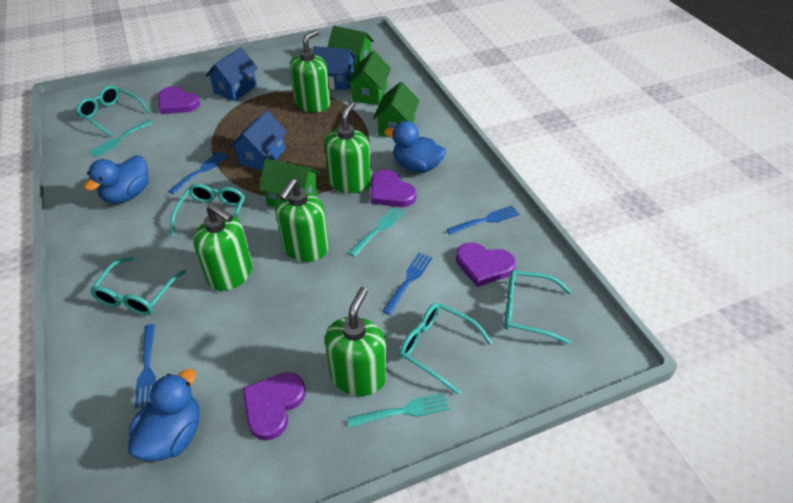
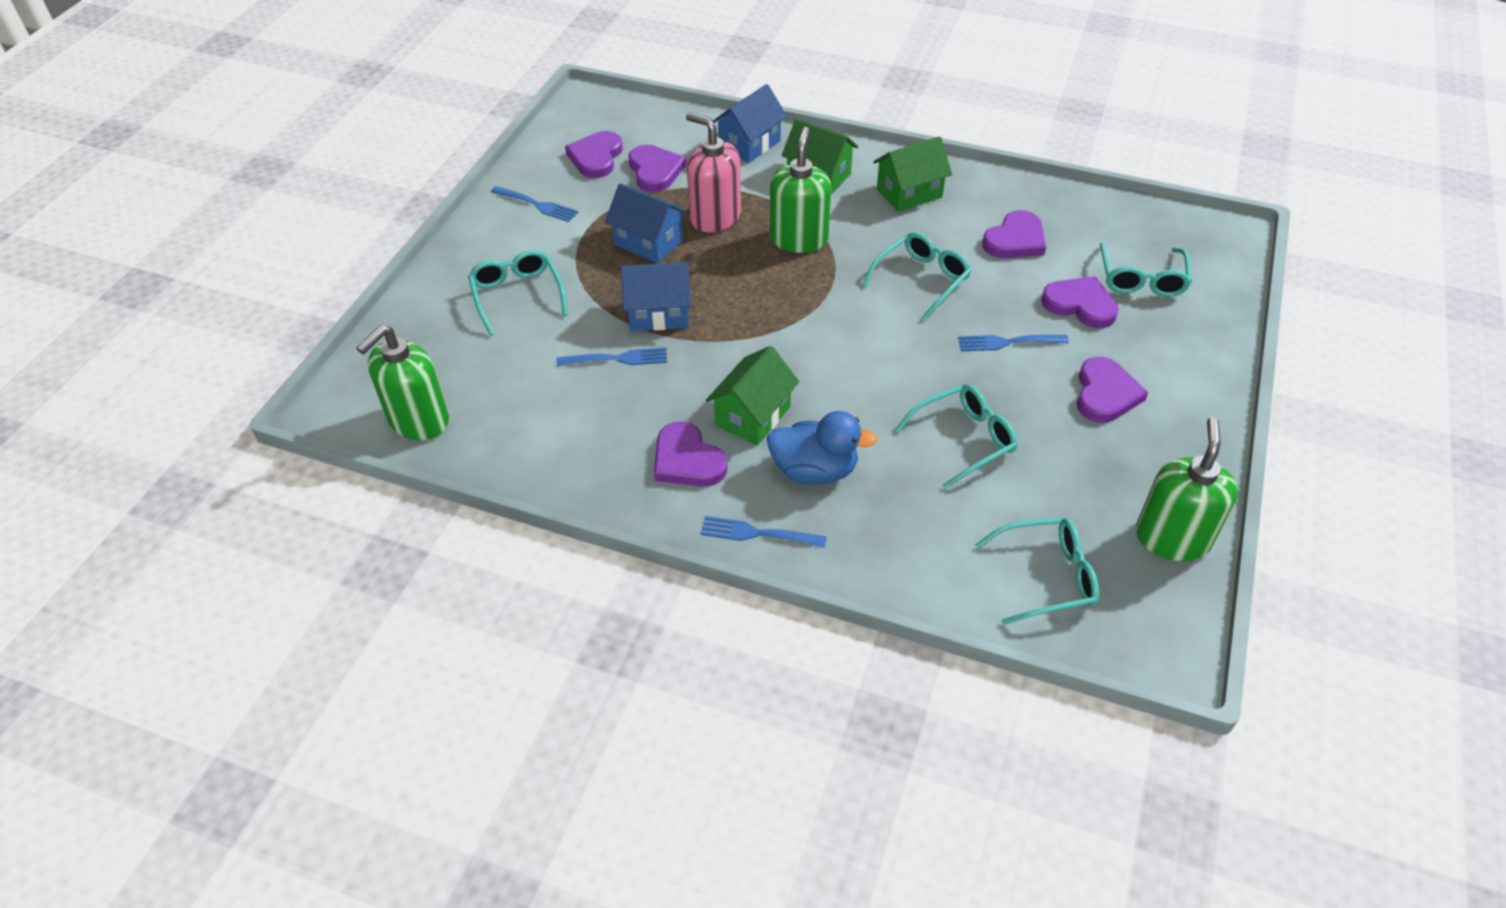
blue duck: [84,155,148,204] [128,369,200,461] [384,121,446,173] = 3 -> [767,411,878,484] = 1
green house: [259,159,320,207] [327,26,374,70] [347,51,391,105] [373,82,420,138] = 4 -> [706,346,799,446] [781,119,858,195] [873,136,952,212] = 3
green soap dispenser: [193,204,253,291] [275,179,329,262] [290,29,331,113] [324,101,371,193] [325,287,387,396] = 5 -> [356,325,449,440] [770,127,831,253] [1136,417,1238,561] = 3
pink soap dispenser: none = 0 -> [686,112,741,233] = 1
purple heart: [158,86,200,114] [243,372,306,440] [370,170,416,207] [456,242,516,287] = 4 -> [565,131,623,178] [629,145,686,192] [654,421,727,487] [982,210,1046,258] [1041,276,1119,328] [1077,357,1148,423] = 6
turquoise fork: [89,120,153,157] [347,393,449,428] [348,207,405,257] = 3 -> none = 0

